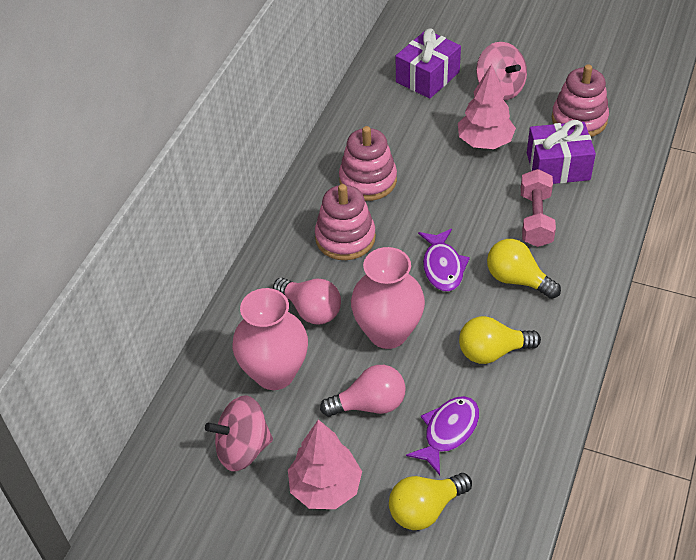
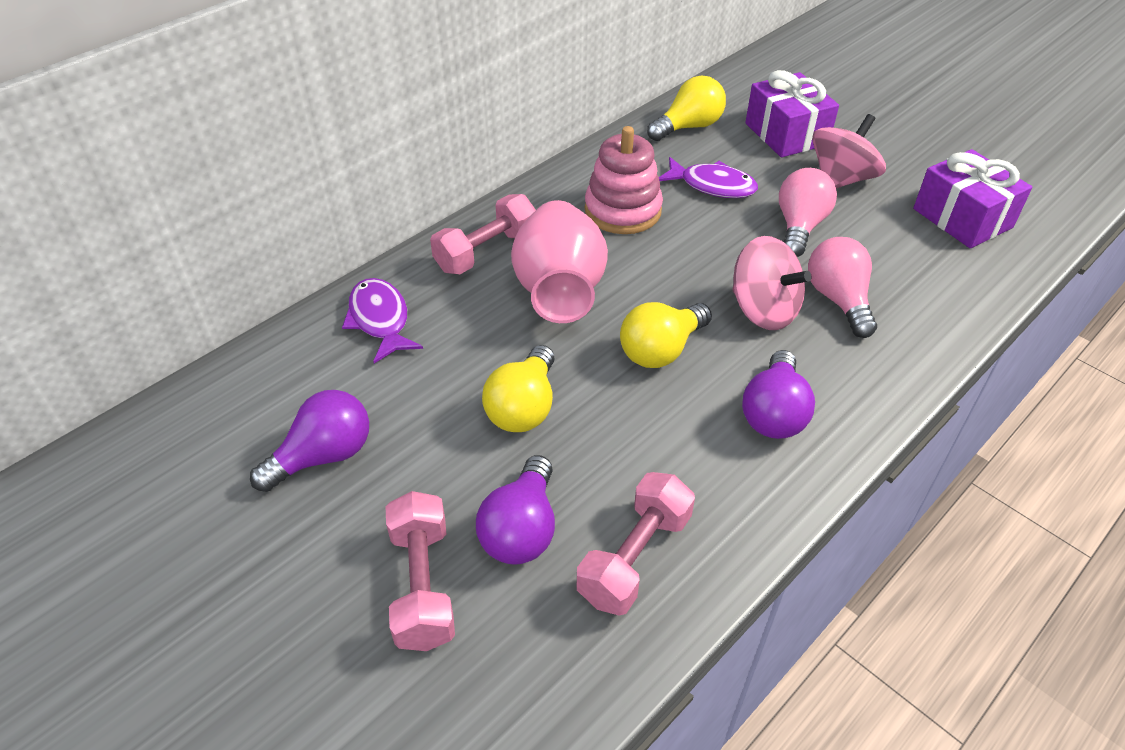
pink dumbbell: [521,169,556,247] = 1 -> [386,491,455,651] [430,194,536,274] [577,472,695,616] = 3
pink stacking toy: [315,184,376,260] [339,126,397,201] [552,65,609,137] = 3 -> [585,126,663,234] = 1
pink tree: [288,420,362,509] [458,64,516,149] = 2 -> none = 0
pink vase: [232,288,308,390] [351,247,425,349] = 2 -> [511,200,608,323] = 1
purple light bulb: none = 0 -> [250,390,369,492] [476,455,555,565] [742,350,815,439] = 3

